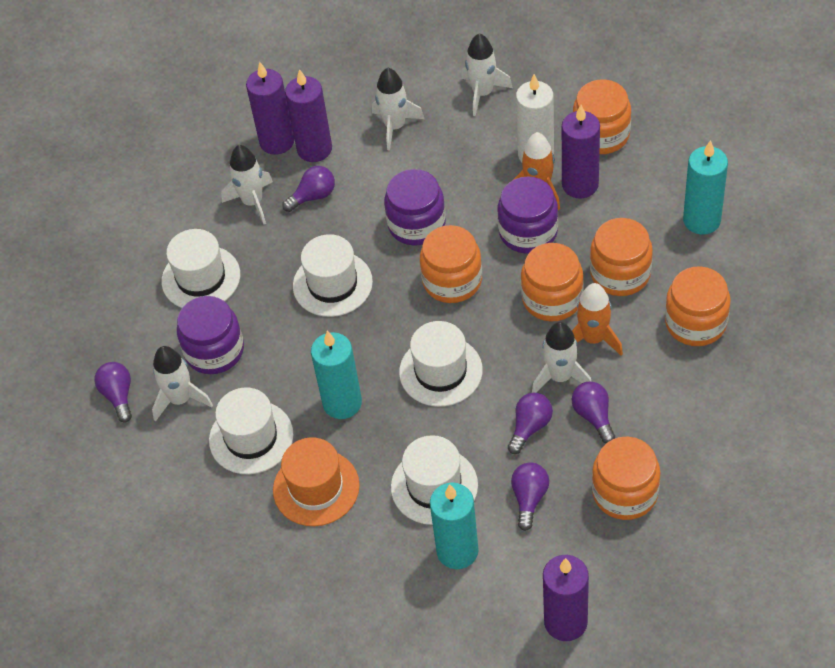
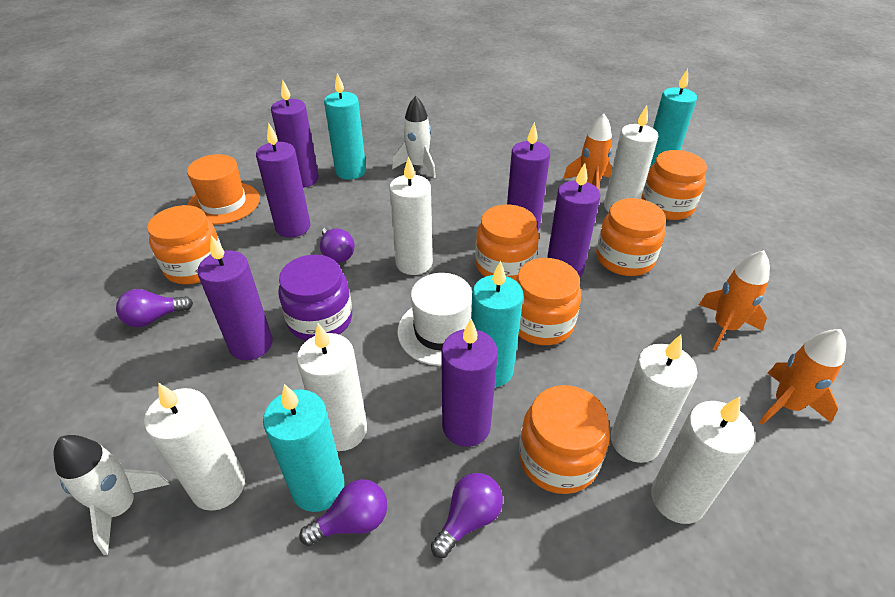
orange rocket: [513,132,560,210] [572,283,623,356] = 2 -> [563,114,612,189] [699,250,770,351] [759,329,846,425] = 3
purple candle: [246,62,294,155] [285,69,332,162] [543,555,589,641] [562,105,600,199] = 4 -> [197,235,273,360] [256,123,310,238] [271,80,319,188] [441,319,498,447] [507,122,550,231] [547,163,600,277] = 6
purple jar: [177,296,244,374] [384,169,446,246] [497,176,558,254] = 3 -> [278,255,352,341] = 1
purple light bulb: [94,362,132,423] [282,166,335,212] [508,393,553,454] [511,462,549,531] [572,381,615,443] = 5 -> [116,289,193,327] [299,479,387,546] [320,226,355,263] [431,473,503,558] = 4
turquoise candle: [311,331,362,419] [430,483,479,569] [683,140,728,235] = 3 -> [263,384,345,512] [324,73,366,180] [471,261,523,387] [649,69,697,169] = 4
white candle: [516,74,554,162] = 1 -> [144,383,245,511] [297,323,367,451] [389,156,433,275] [604,105,658,212] [611,335,697,463] [651,397,755,524] = 6
white hat: [162,229,240,308] [209,387,293,474] [293,234,373,317] [391,435,478,525] [399,321,483,407] = 5 -> [397,273,472,366] = 1
white rocket: [152,346,213,422] [221,145,273,224] [372,68,424,150] [461,33,513,116] [532,322,591,393] = 5 -> [54,435,170,555] [392,96,436,178] = 2

